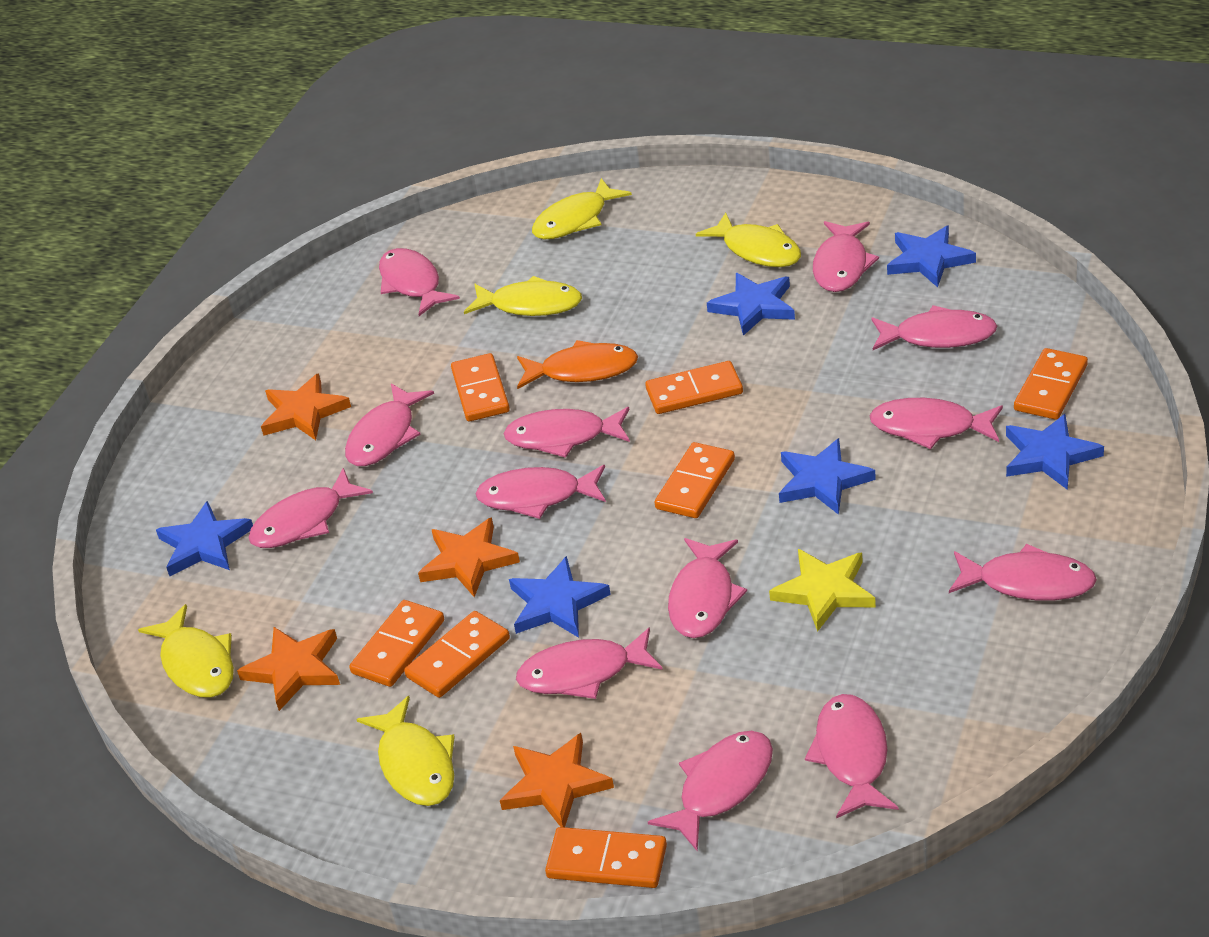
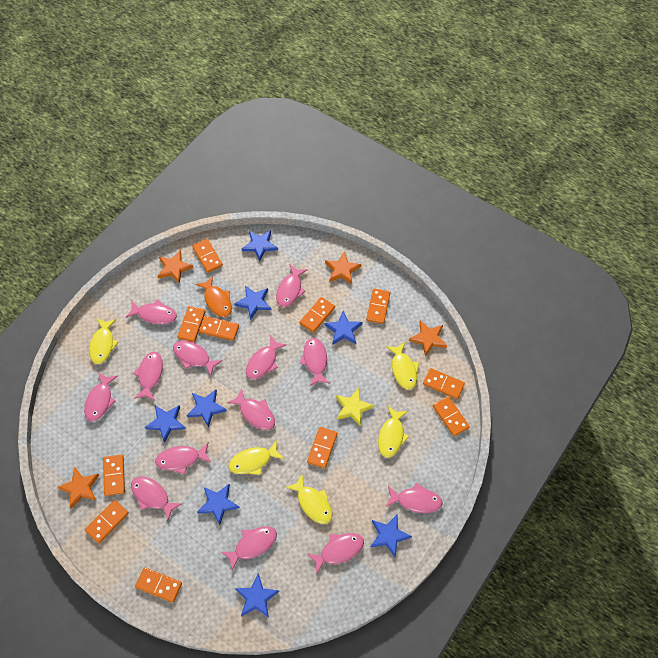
blue star: [156,501,253,576] [509,556,611,638] [707,273,795,336] [779,438,876,515] [887,226,976,288] [1006,414,1104,490] = 6 -> [145,405,186,443] [186,390,227,428] [197,484,240,525] [234,285,271,319] [235,573,279,618] [242,230,278,261] [324,311,363,345] [370,515,412,557] = 8
orange domino: [349,600,444,687] [404,611,510,698] [451,353,510,421] [545,827,667,888] [645,361,743,414] [654,442,735,518] [1014,348,1088,420] = 7 -> [85,500,129,543] [103,455,125,496] [135,567,182,603] [177,306,206,342] [192,239,223,273] [199,316,239,341] [300,297,335,333] [307,427,338,468] [366,289,390,324] [423,368,465,399] [433,396,470,436] = 11

